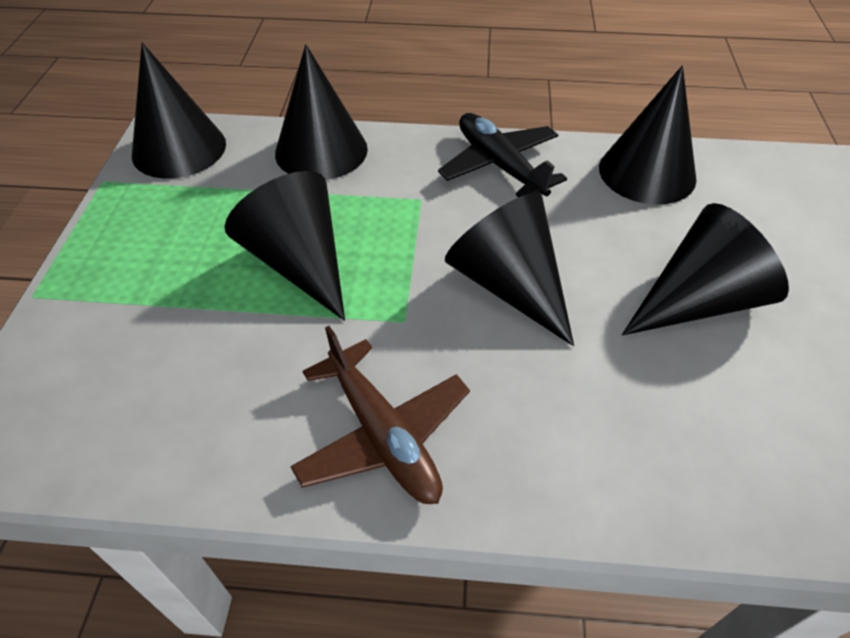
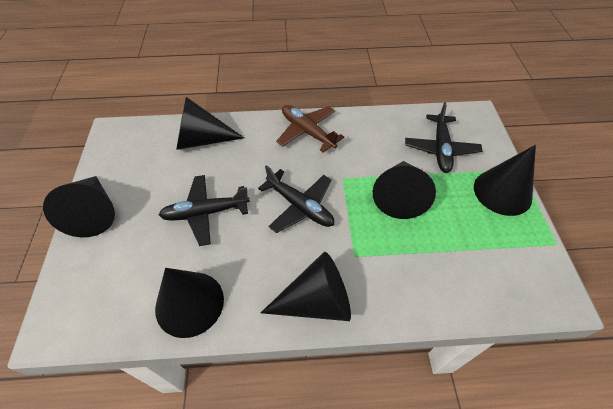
black plane: [438,113,567,197] = 1 -> [159,175,250,246] [258,165,334,233] [405,102,483,173] = 3

